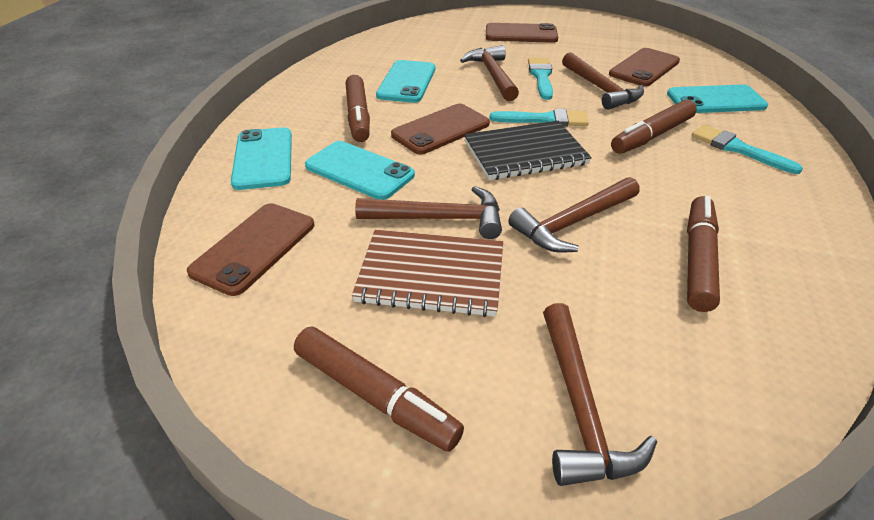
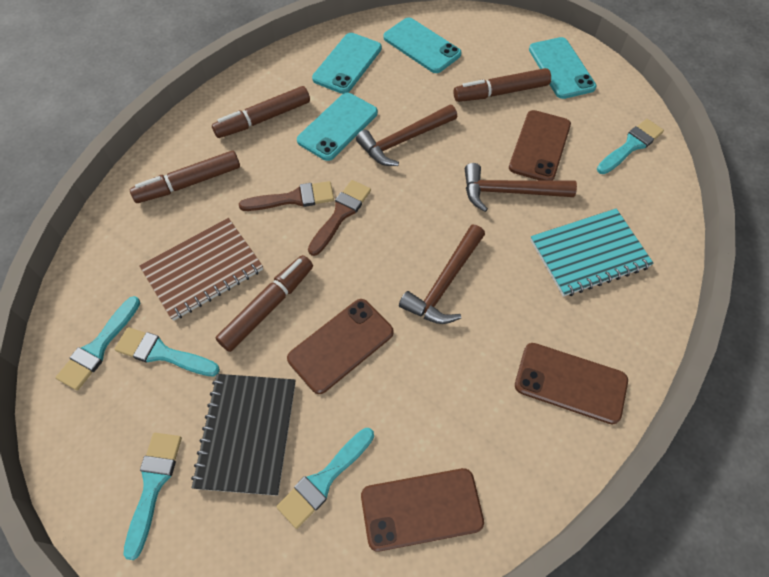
brown brush: none = 0 -> [239,181,334,211] [308,180,371,256] = 2
brown hammer: [355,186,502,239] [460,45,519,101] [508,177,639,253] [543,303,657,486] [562,52,644,110] = 5 -> [356,105,457,166] [399,225,485,324] [465,163,577,212] = 3
turquoise brush: [490,109,589,127] [528,58,553,100] [691,125,803,174] = 3 -> [56,296,140,391] [114,327,220,377] [123,433,182,560] [277,428,374,529] [597,119,664,174] = 5
turquoise notebook: none = 0 -> [530,208,654,297] = 1

